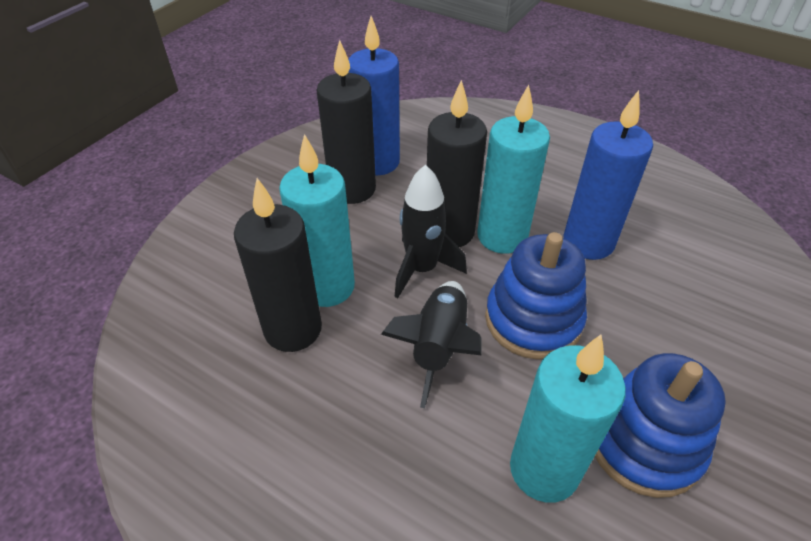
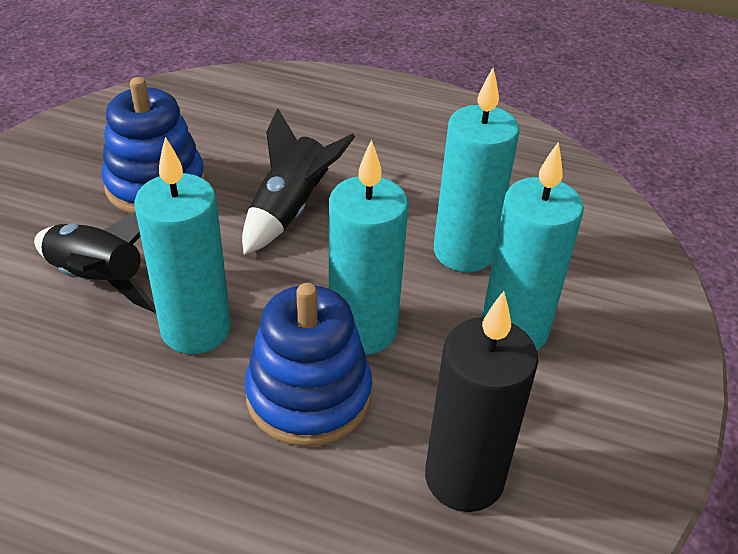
black candle: [234,178,322,352] [317,40,376,204] [427,80,487,247] = 3 -> [425,291,538,512] = 1
blue candle: [348,16,400,175] [564,90,653,260] = 2 -> none = 0
turquoise candle: [279,134,355,307] [477,84,550,254] [510,335,626,503] = 3 -> [134,137,231,354] [329,140,409,355] [434,68,520,272] [482,142,584,350] = 4

